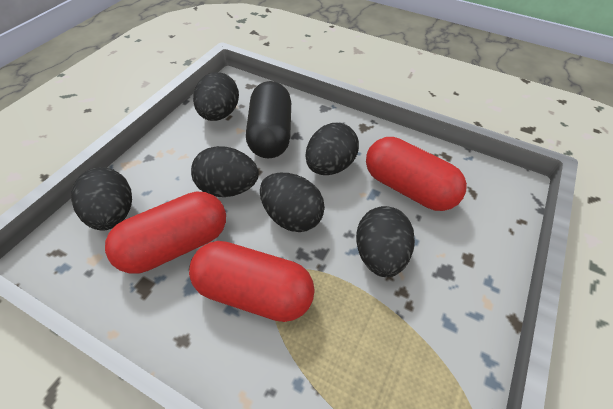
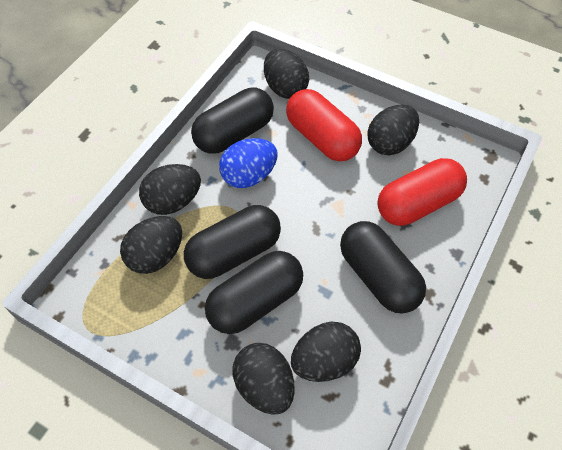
black capsule: [246,81,291,158] = 1 -> [184,205,281,279] [191,88,274,154] [205,251,303,334] [340,221,426,314] = 4
blue egg: none = 0 -> [219,138,277,188] = 1
red capsule: [105,191,226,274] [189,241,315,322] [366,137,467,211] = 3 -> [286,89,362,162] [377,158,467,226] = 2

